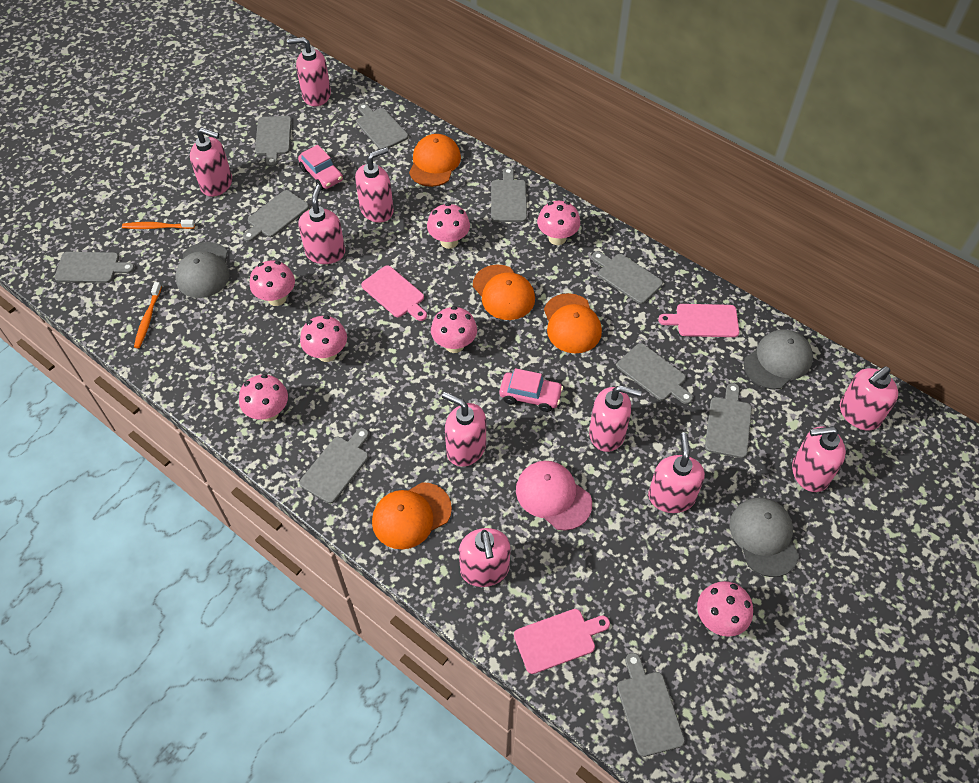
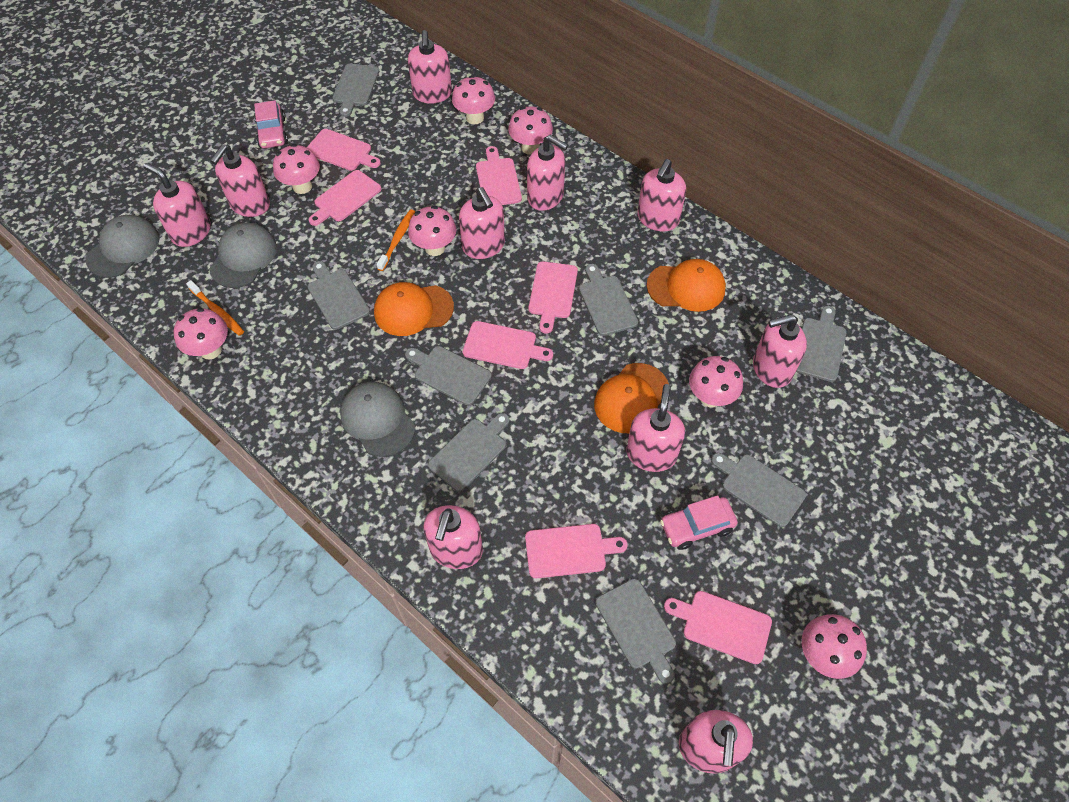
grey cutting board: [54,252,135,283] [243,190,309,242] [255,116,292,167] [299,428,369,504] [356,103,408,149] [491,167,527,222] [592,251,663,304] [617,343,693,404] [617,653,685,757] [705,383,752,458] = 10 -> [308,261,370,330] [332,64,379,117] [405,346,492,405] [428,413,510,492] [579,264,638,336] [596,579,676,684] [711,453,806,527] [796,306,847,382] = 8
orange cap: [372,482,452,549] [409,134,461,187] [473,264,535,320] [544,293,602,353] = 4 -> [374,282,454,336] [594,363,669,433] [647,259,726,312] = 3
pink cap: [516,461,592,530] = 1 -> none = 0
pink cutting board: [361,265,427,321] [514,609,610,674] [658,304,739,337] = 3 -> [307,129,381,171] [309,170,381,226] [463,321,553,369] [476,146,522,205] [525,524,628,578] [529,261,578,334] [664,591,772,664] = 7

